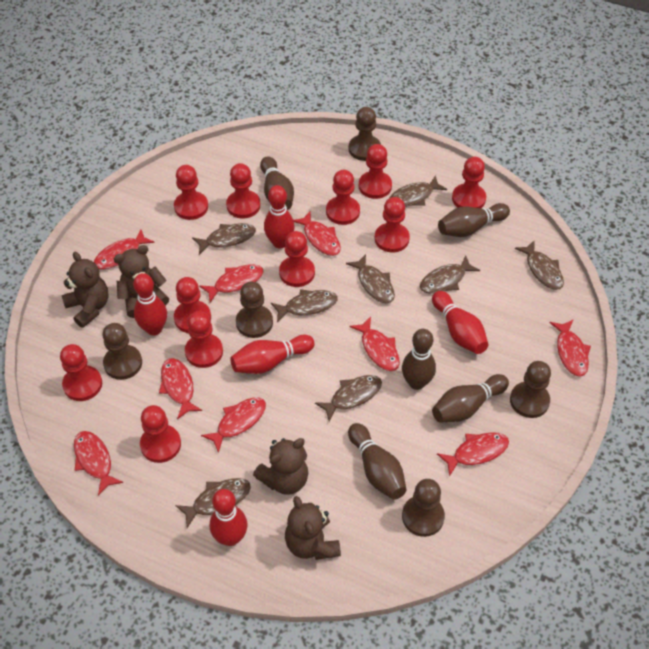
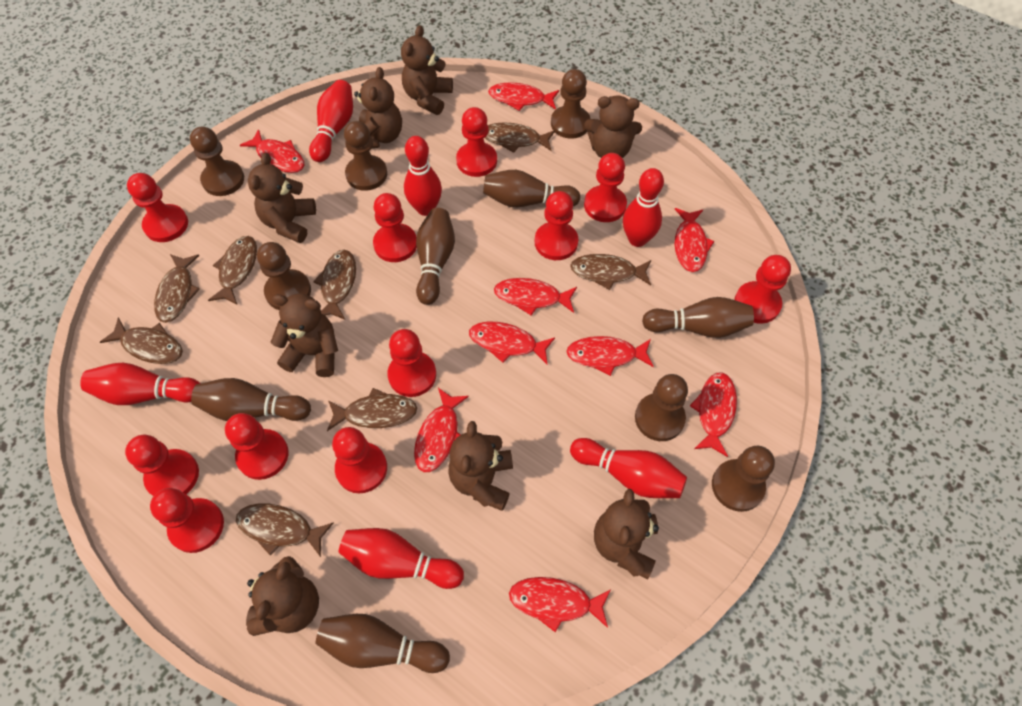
brown pawn: [103,323,142,380] [236,281,273,338] [349,107,381,161] [402,479,445,537] [510,361,551,418] = 5 -> [190,127,244,196] [257,242,311,310] [344,121,387,191] [551,69,590,139] [635,374,688,441] [712,446,775,512] = 6
brown teddy bear: [62,252,109,328] [114,245,169,318] [253,438,308,495] [285,496,341,560] = 4 -> [246,556,319,636] [248,153,316,243] [271,294,338,377] [354,67,402,148] [401,25,453,115] [449,421,513,511] [584,95,642,158] [594,489,659,579] = 8
red bowling pin: [133,273,167,335] [210,489,247,546] [230,335,315,374] [264,185,295,248] [432,291,488,354] = 5 -> [80,363,201,405] [309,80,353,162] [338,528,464,589] [404,136,442,216] [570,438,687,498] [623,168,664,247] = 6

